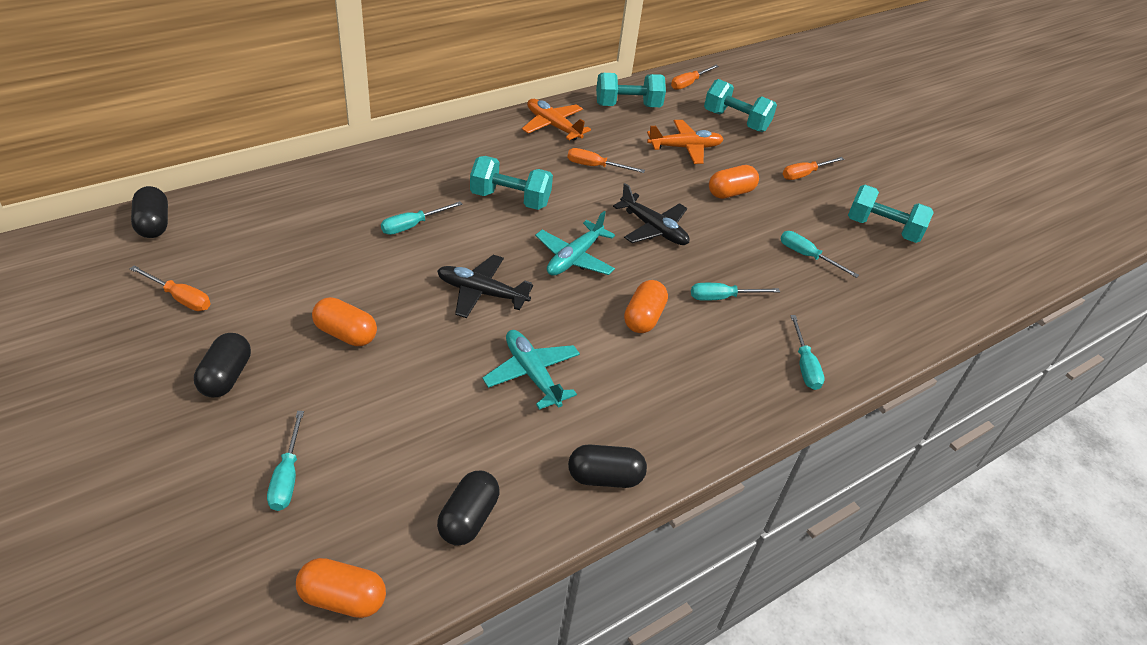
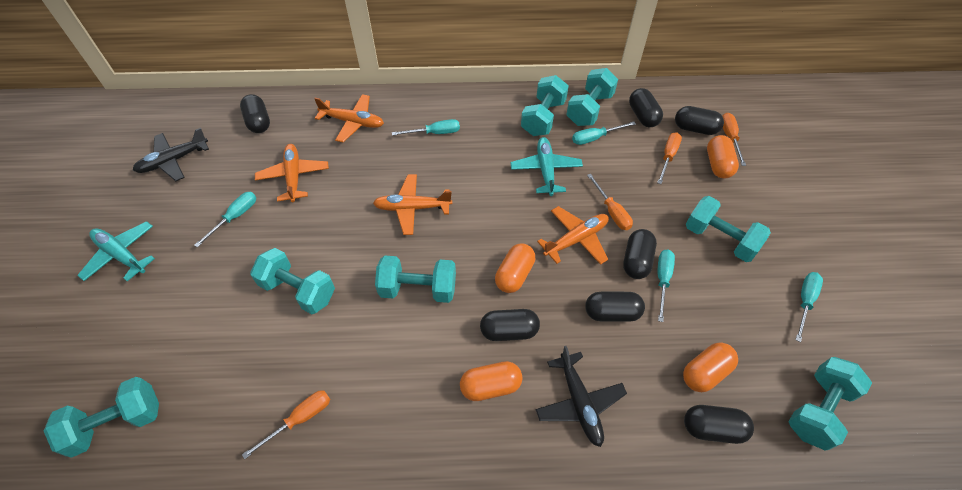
black capsule: [131,186,168,238] [194,333,251,398] [437,471,499,546] [568,444,647,488] = 4 -> [240,94,270,133] [480,309,540,341] [585,292,645,322] [623,229,657,279] [629,88,663,127] [675,106,724,135] [684,405,754,444] = 7
orange plane: [522,99,591,140] [647,120,724,164] = 2 -> [255,144,329,202] [314,94,384,142] [373,174,452,235] [537,206,609,265] = 4
turquoise dumbbell: [470,156,553,210] [596,73,666,107] [704,79,777,132] [848,185,934,243] = 4 -> [44,377,159,458] [250,248,335,314] [375,256,456,303] [521,75,569,136] [566,68,618,126] [686,196,771,262] [788,357,872,451] = 7

